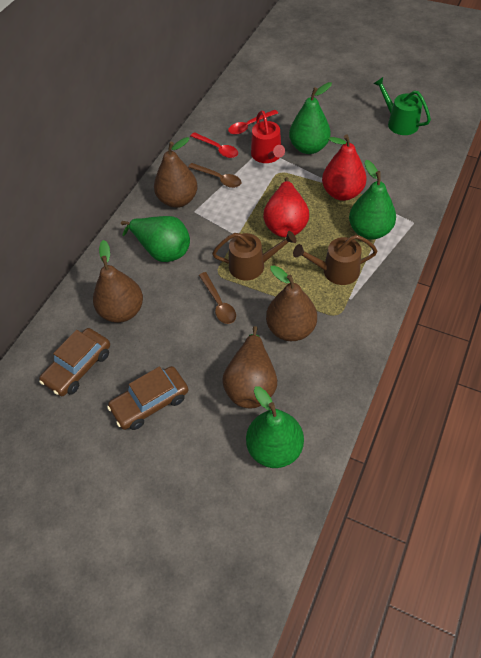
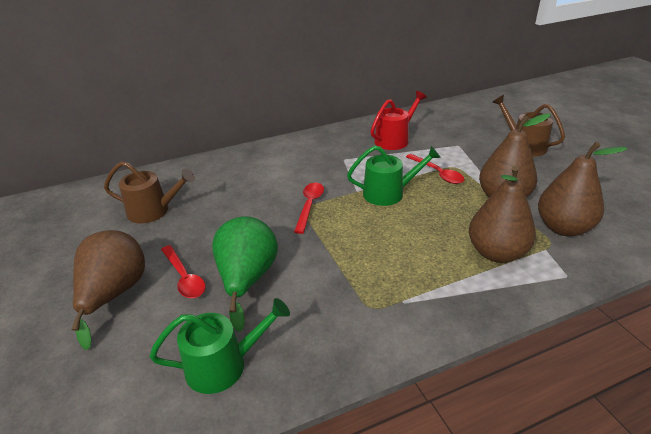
brown car: [39,328,110,396] [107,366,188,430] = 2 -> none = 0
brown spoon: [188,163,241,188] [199,272,236,324] = 2 -> none = 0
green pear: [121,216,190,262] [246,387,304,468] [289,82,332,154] [349,160,396,240] = 4 -> [212,216,278,332] = 1
green watering can: [373,77,431,135] = 1 -> [150,298,290,394] [347,146,441,206] = 2
red pear: [263,177,309,237] [322,135,367,201] = 2 -> none = 0
red spoon: [190,132,238,158] [228,110,278,135] = 2 -> [161,245,206,298] [294,183,324,234] [406,154,464,184] = 3

